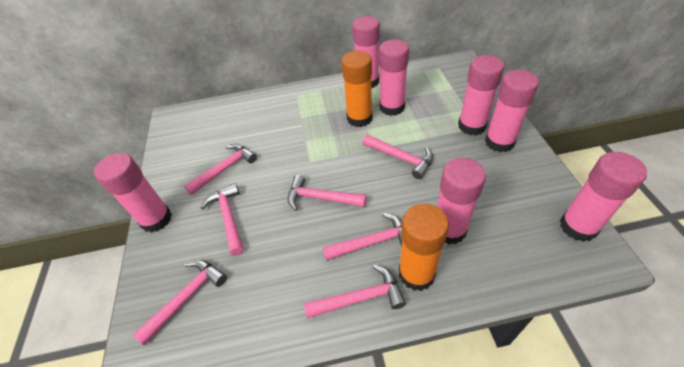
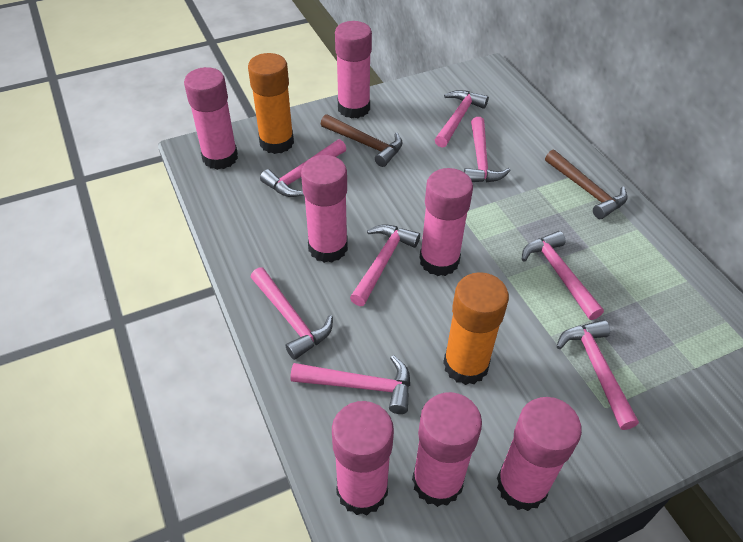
brown hammer: none = 0 -> [321,114,402,167] [545,150,628,219] = 2
pink hammer: [133,260,227,345] [184,144,257,195] [201,183,244,256] [288,175,367,211] [304,264,406,318] [323,213,402,261] [362,135,433,179] = 7 -> [251,267,333,360] [260,139,346,197] [290,355,410,414] [350,224,420,306] [435,90,489,148] [464,117,511,183] [522,231,604,320] [556,320,639,430] = 8

